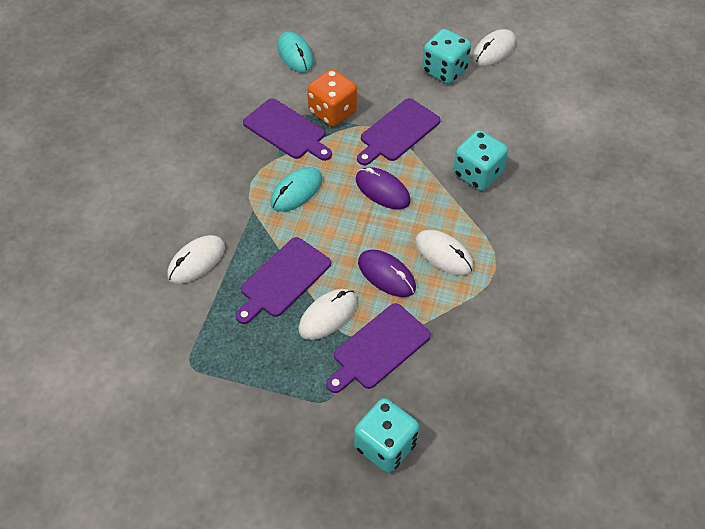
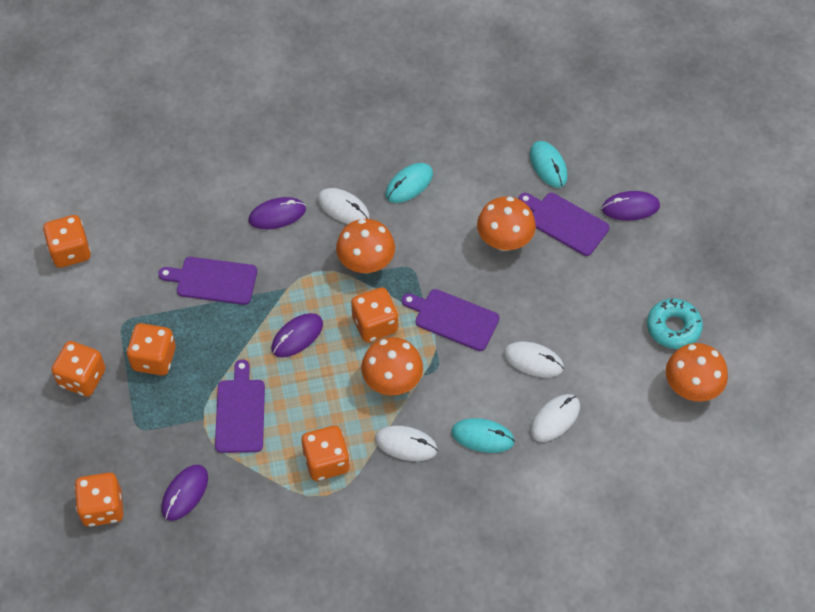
orange dice: [307,69,357,127] = 1 -> [43,215,91,268] [51,341,106,397] [74,473,123,527] [127,323,176,376] [302,425,350,481] [351,287,398,342] = 6
orange mushroom: none = 0 -> [336,219,395,274] [361,337,423,395] [477,197,536,251] [666,343,728,402] = 4
purple mouse: [356,167,410,209] [358,250,416,297] = 2 -> [162,465,208,521] [249,197,306,229] [271,313,323,357] [602,191,660,221] = 4
turquoise dice: [354,398,419,473] [422,29,471,84] [453,130,508,191] = 3 -> none = 0
turquoise donut: none = 0 -> [647,298,703,349] = 1
turquoise mouse: [270,167,323,212] [278,32,314,73] = 2 -> [385,163,433,203] [451,418,515,453] [530,141,568,188] = 3

